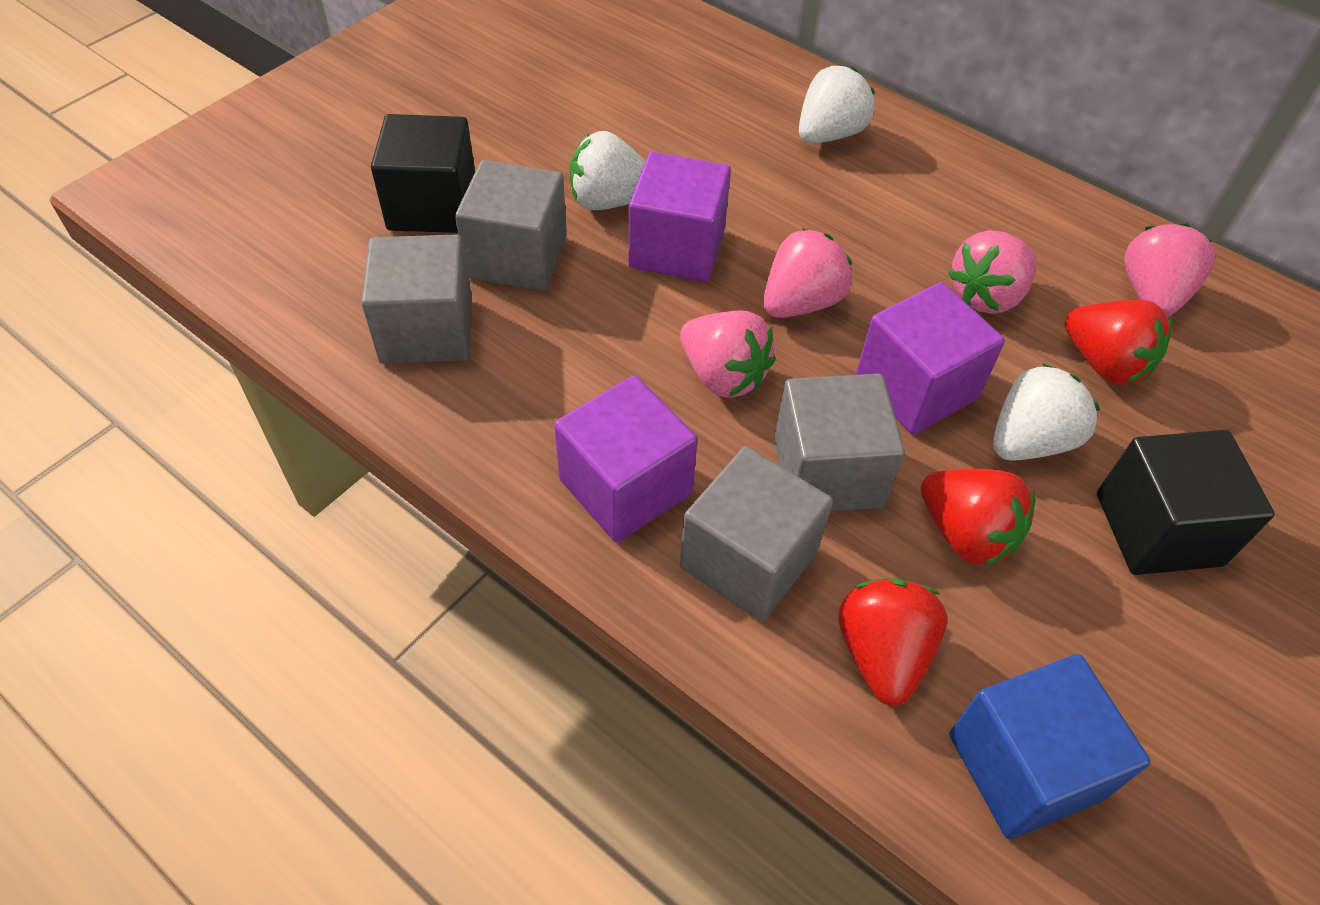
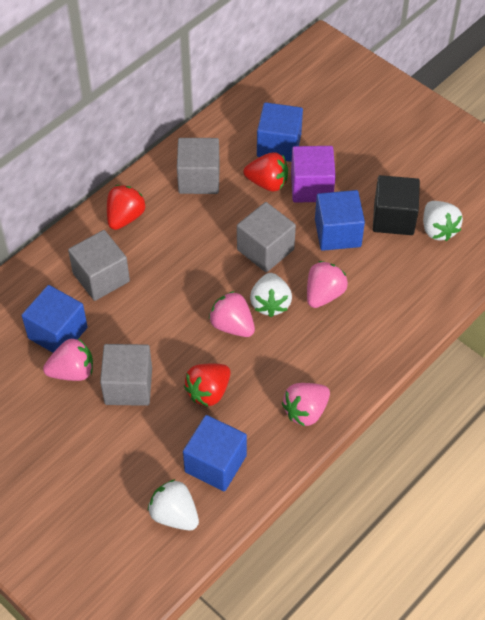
black cube: [371,114,475,233] [1097,430,1275,575] = 2 -> [373,175,420,235] = 1
blue cube: [949,654,1151,839] = 1 -> [22,285,88,353] [183,415,247,491] [257,102,303,162] [315,190,365,251] = 4
purple cube: [554,375,698,543] [629,152,731,282] [856,282,1005,435] = 3 -> [291,146,336,202] = 1

